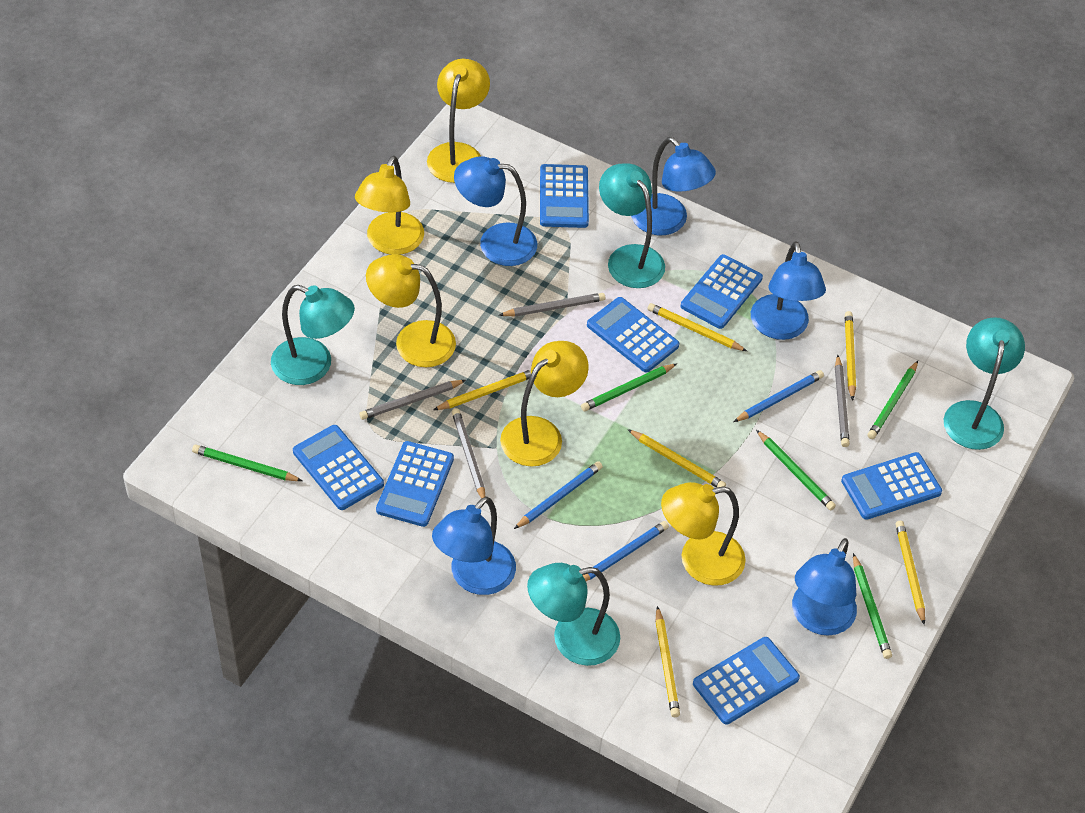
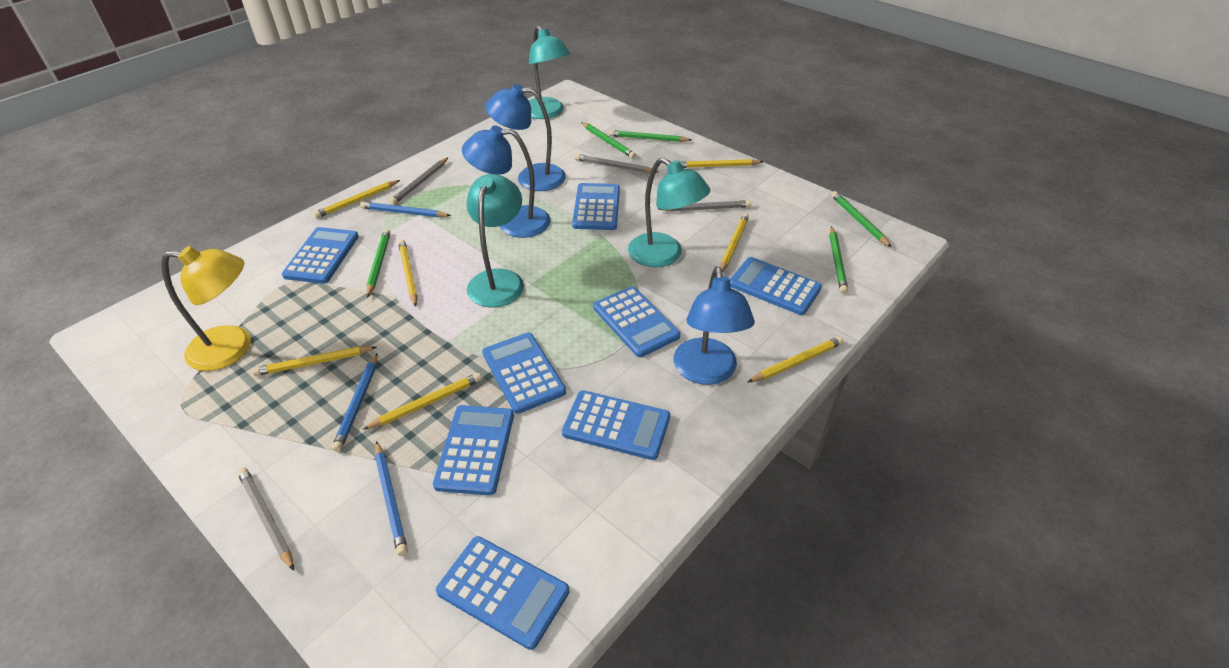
blue calculator: [293,425,384,510] [376,441,454,527] [540,164,589,228] [587,297,679,372] [681,254,763,329] [693,637,800,725] [841,452,942,520] = 7 -> [282,227,359,284] [433,405,514,495] [436,536,569,650] [482,333,566,414] [562,390,670,460] [572,183,620,230] [593,286,680,357] [730,257,822,315] = 8
blue lamp: [432,497,516,595] [454,156,537,266] [631,137,716,235] [751,241,826,340] [792,538,857,636] = 5 -> [462,125,551,238] [485,84,566,191] [674,266,755,385] = 3
turquoise lamp: [271,285,355,385] [527,563,620,666] [599,163,665,288] [944,317,1025,450] = 4 -> [466,174,524,307] [528,26,570,119] [628,157,711,267] = 3
yellow lamp: [355,156,424,255] [366,254,456,367] [427,59,490,183] [500,341,589,466] [661,482,746,586] = 5 -> [161,246,251,371] = 1
yellow pencil: [433,370,531,410] [627,429,726,487] [648,303,747,351] [655,606,680,717] [845,311,856,401] [895,521,925,625] = 6 -> [252,346,377,376] [313,180,400,218] [362,373,482,430] [398,240,418,307] [680,159,763,168] [720,213,749,272] [748,336,844,382] = 7

